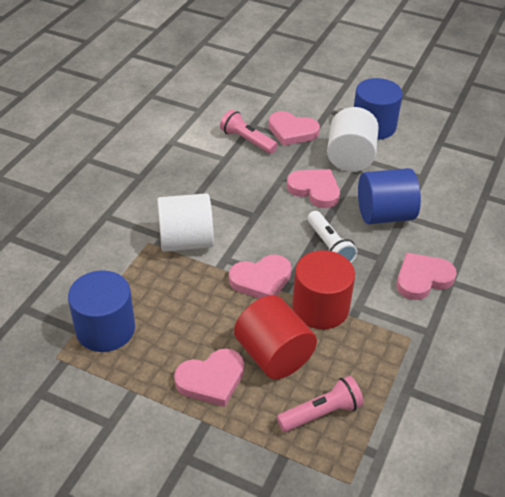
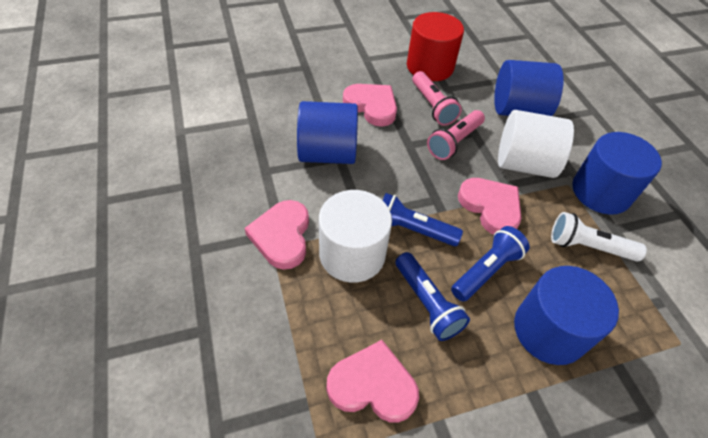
blue cylinder: [68,270,135,352] [354,78,403,140] [358,168,421,224] = 3 -> [297,101,358,164] [494,60,564,116] [514,266,619,365] [572,132,662,215] = 4
blue flashlight: none = 0 -> [382,193,463,246] [395,252,470,341] [451,226,530,302] = 3
pink heart: [174,348,244,407] [229,255,291,298] [269,111,320,146] [287,169,340,208] [396,253,457,300] = 5 -> [244,200,309,270] [327,340,419,422] [343,84,397,127] [458,178,522,235] = 4
red cylinder: [234,295,317,379] [292,250,355,329] = 2 -> [407,12,464,81] = 1

